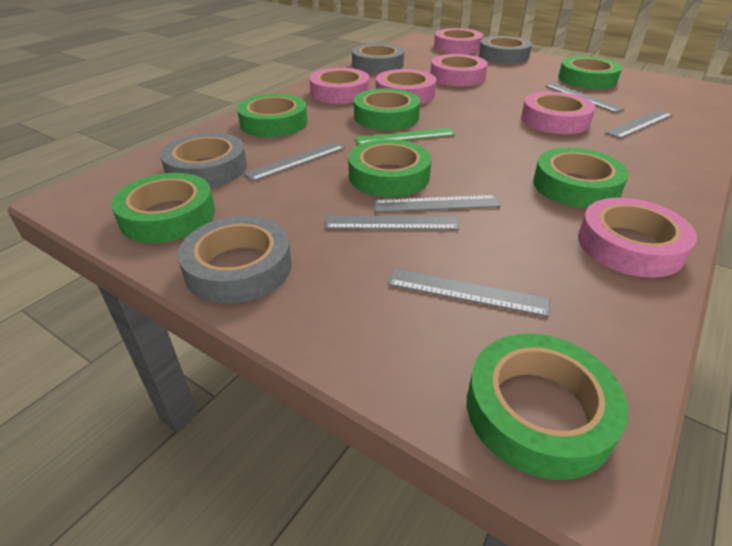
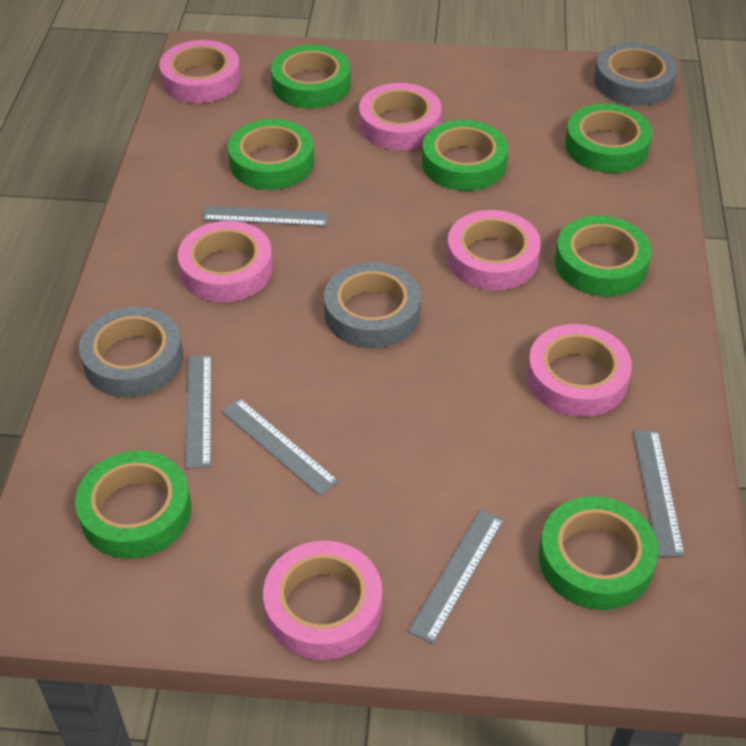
green ruler: [355,128,455,145] = 1 -> none = 0
grey ruler: [244,142,345,181] [325,216,459,230] [373,195,501,212] [388,269,550,317] [545,83,625,113] [605,110,673,139] = 6 -> [185,355,211,469] [202,206,329,226] [221,398,339,496] [408,509,504,644] [633,430,685,557] = 5
grey tape: [160,133,247,187] [178,216,292,304] [352,43,404,73] [479,36,532,64] = 4 -> [79,306,183,397] [324,262,421,348] [594,42,677,106] = 3

